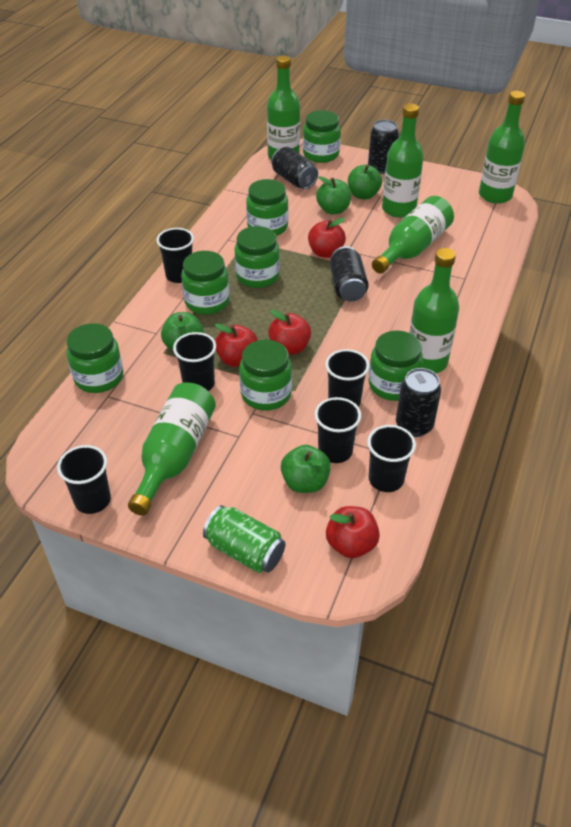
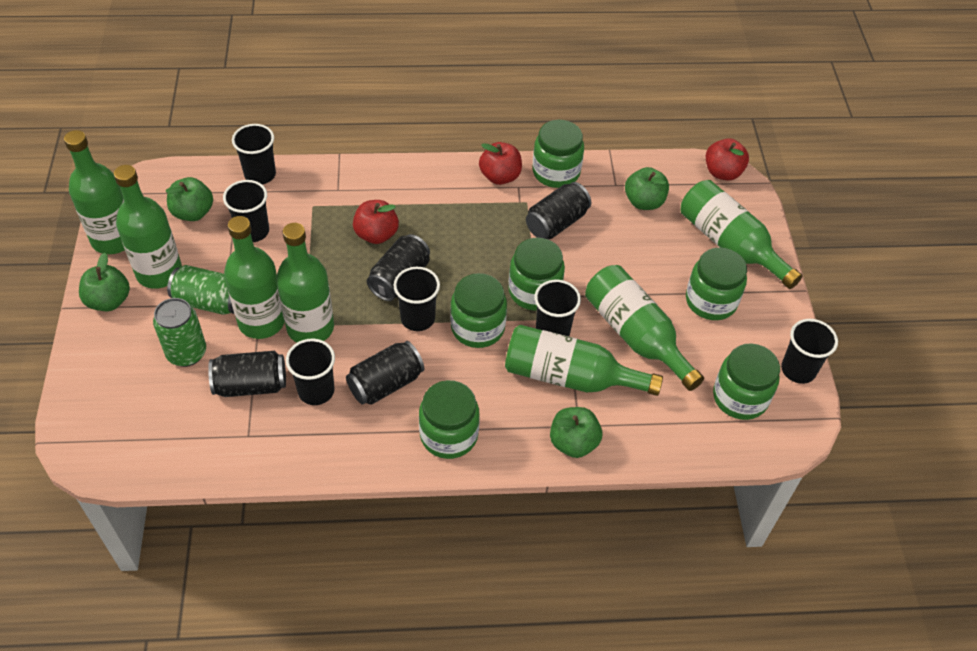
green bottle: [128,382,216,516] [267,55,300,160] [372,196,454,274] [382,103,424,218] [409,248,459,373] [479,91,525,204] = 6 -> [64,130,125,254] [114,165,182,289] [224,216,285,339] [276,223,334,342] [505,325,663,396] [585,265,704,391] [681,180,802,289] = 7
green can: [203,505,285,573] = 1 -> [153,298,206,367] [167,265,234,315] = 2
green jar: [66,323,123,393] [181,251,230,315] [235,226,280,288] [239,340,292,411] [246,179,288,236] [303,110,341,163] [369,331,423,401] = 7 -> [419,380,480,459] [450,273,507,348] [509,238,565,311] [532,120,584,188] [686,248,747,320] [713,343,780,420] = 6
red apple: [215,323,258,367] [268,310,311,355] [308,218,346,258] [326,506,380,558] = 4 -> [353,200,399,244] [479,142,522,185] [706,138,749,180] = 3

